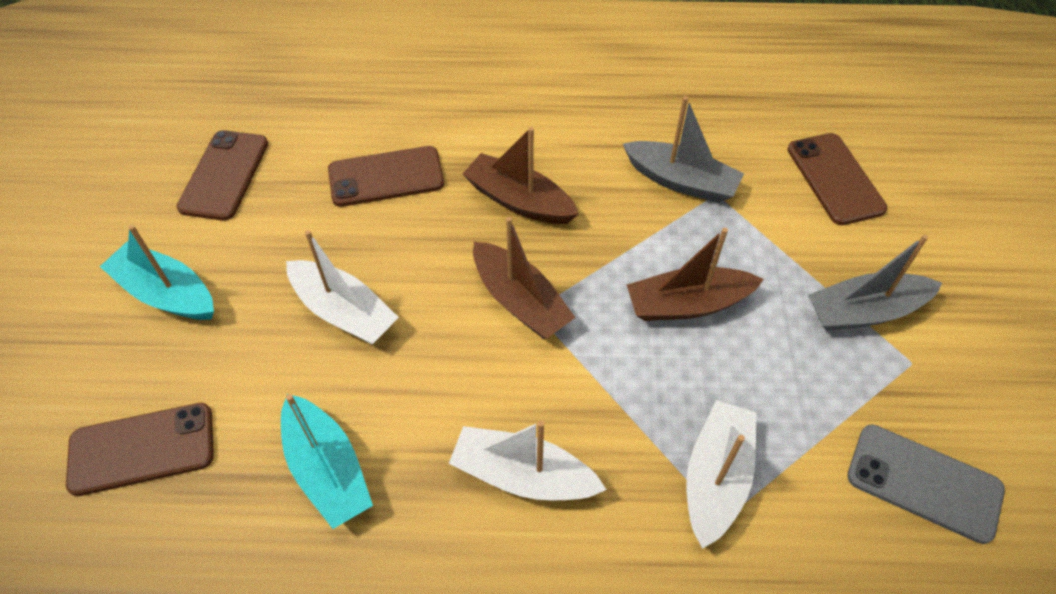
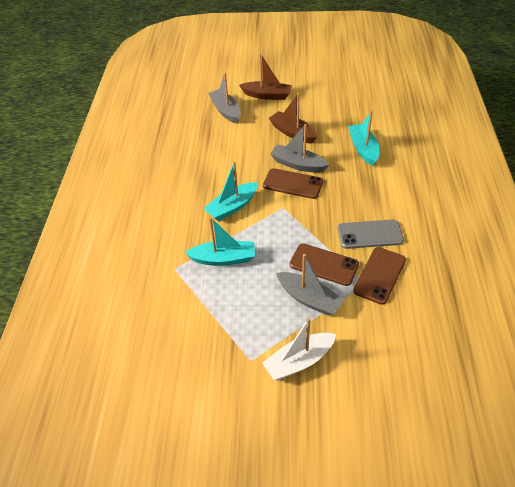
brown boat: [463,127,579,224] [473,217,576,339] [627,228,764,321] = 3 -> [239,54,292,100] [269,93,317,144] = 2
brown phone: [66,403,214,496] [176,130,268,221] [328,146,444,207] [788,133,888,225] = 4 -> [263,168,323,199] [290,243,359,286] [353,247,406,305] = 3
grey boat: [623,96,744,203] [808,234,942,331] = 2 -> [208,73,241,124] [270,124,329,173] [276,254,344,316] = 3
turquoise boat: [100,225,214,320] [281,394,373,529] = 2 -> [185,217,255,266] [203,161,258,221] [348,110,379,166] = 3
white boat: [286,230,399,344] [449,421,607,501] [686,400,757,549] = 3 -> [262,318,336,380] = 1

